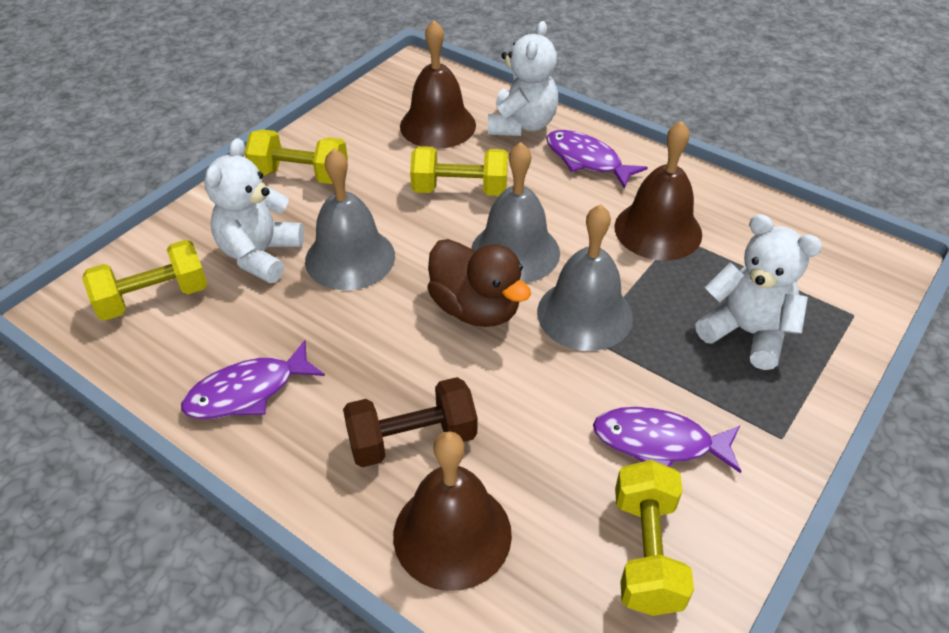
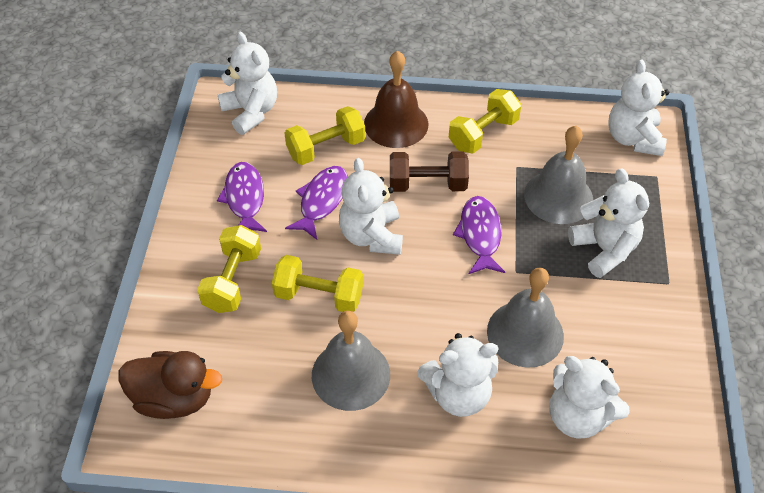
brown bell: [393,431,512,591] [400,20,476,149] [614,121,702,261] = 3 -> [364,51,428,148] = 1
white teddy bear: [204,138,304,283] [488,21,558,136] [695,214,822,370] = 3 -> [217,32,277,135] [339,158,403,255] [418,333,499,417] [550,356,630,439] [568,168,649,278] [608,60,669,156] = 6

